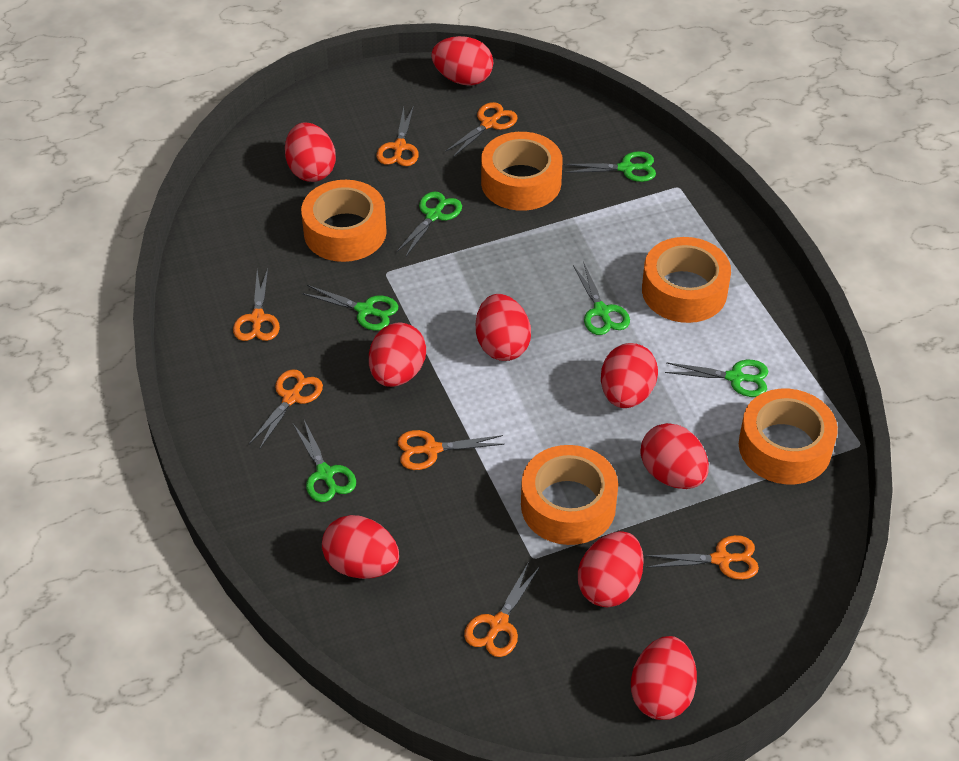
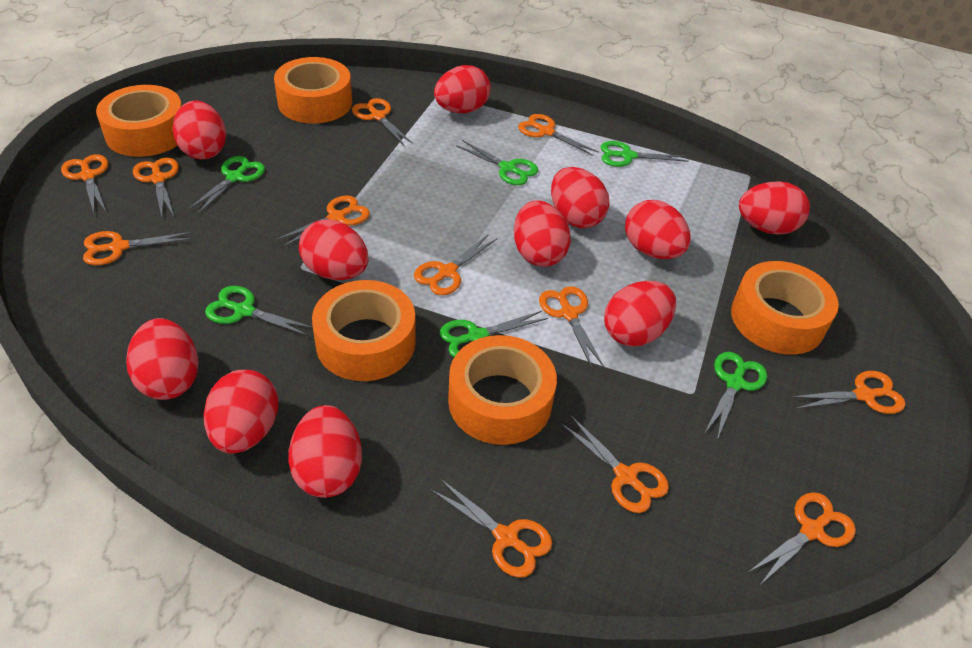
orange scissors: [233,269,280,341] [249,369,323,450] [376,106,419,166] [398,430,505,470] [445,102,518,157] [464,564,540,657] [645,535,759,580] = 7 -> [61,154,108,213] [83,231,193,265] [133,158,179,217] [275,195,370,248] [352,98,413,145] [414,234,498,295] [430,479,552,578] [518,114,599,156] [539,286,604,368] [560,415,669,513] [749,492,856,586] [790,371,906,414] = 12
red egg: [285,122,336,182] [322,515,399,579] [369,322,426,387] [431,36,493,85] [476,294,531,361] [578,531,644,607] [601,343,658,408] [631,636,697,720] [641,423,709,489] = 9 -> [126,318,199,400] [172,101,226,160] [203,370,278,454] [288,405,362,498] [299,219,369,280] [434,65,491,113] [514,201,571,267] [551,167,609,228] [604,281,676,347] [625,200,691,259] [739,181,810,234] = 11

